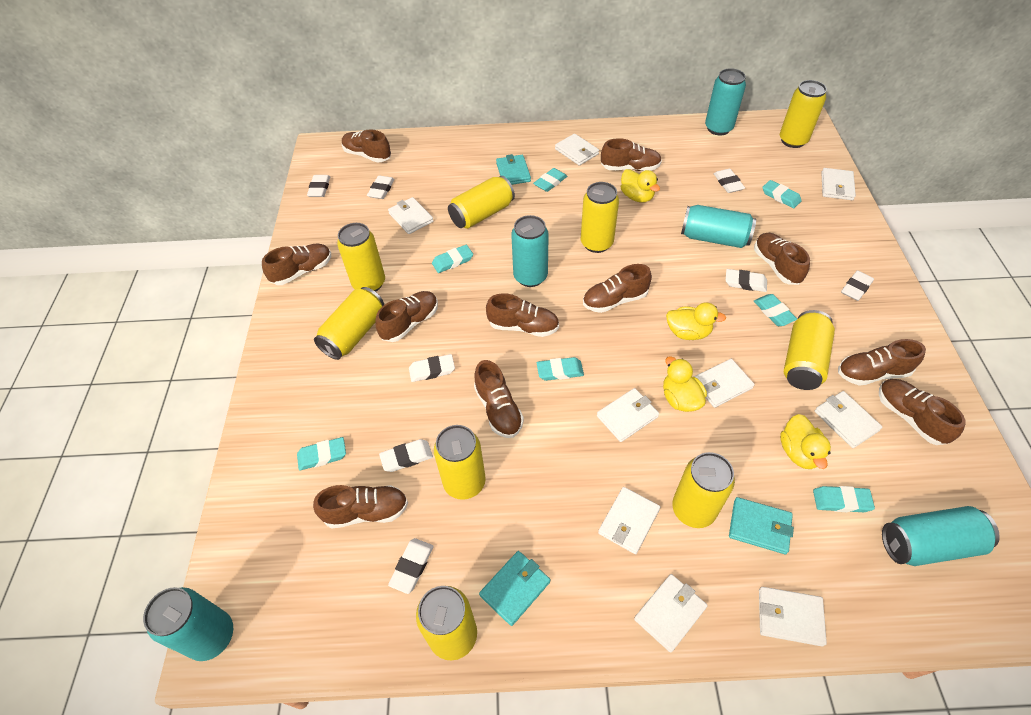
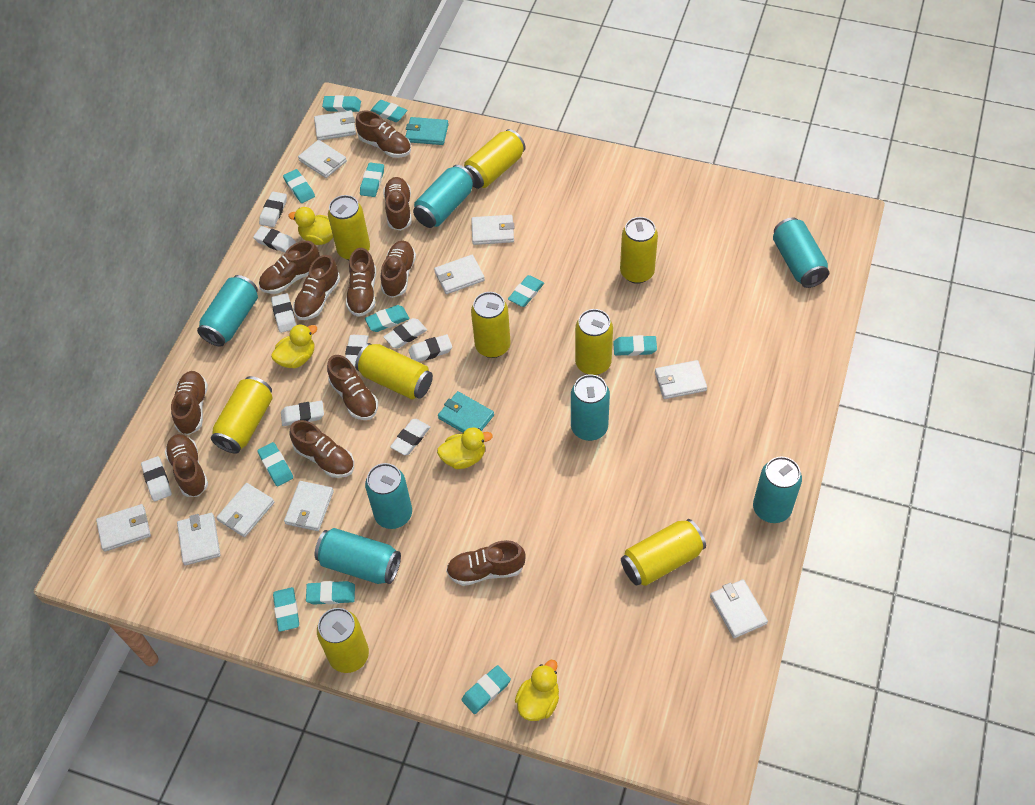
turquoise can: [143,587,233,661] [511,215,549,287] [681,205,756,248] [705,68,746,135] [882,506,1000,566] = 5 -> [197,275,258,347] [314,528,401,584] [365,463,412,529] [413,165,475,228] [571,374,610,441] [753,457,802,523] [773,217,829,288] = 7
turquoise eraser: [297,437,346,471] [432,245,473,273] [533,168,567,192] [537,357,584,381] [754,294,797,326] [762,180,802,208] [813,486,875,512] = 7 -> [257,442,293,486] [273,587,299,632] [283,169,315,203] [306,581,355,605] [322,95,361,112] [360,163,384,197] [365,305,409,332] [370,100,407,122] [461,665,511,714] [508,275,544,307] [613,335,657,356] = 11
turquoise wallet: [479,551,550,626] [496,154,531,185] [729,497,794,554] = 3 -> [405,117,449,145] [438,391,494,433] = 2
white eraser: [307,175,330,197] [367,175,394,199] [379,439,433,472] [388,538,434,594] [409,354,455,382] [714,169,745,193] [726,269,767,292] [841,270,874,301] = 8 -> [141,456,172,502] [253,226,296,253] [259,192,287,227] [271,293,296,333] [281,401,324,426] [345,335,369,366] [383,318,427,349] [390,419,430,455] [408,334,452,362] = 9
white wallet: [388,197,434,234] [555,134,599,165] [597,388,659,442] [598,487,660,554] [634,574,708,653] [694,359,755,408] [759,587,827,647] [815,391,882,448] [821,168,856,200] = 9 -> [96,504,151,552] [177,513,220,565] [216,483,274,537] [284,481,334,531] [298,140,347,178] [314,110,356,140] [434,255,485,294] [471,215,515,245] [655,360,707,399] [710,579,768,638] = 10

